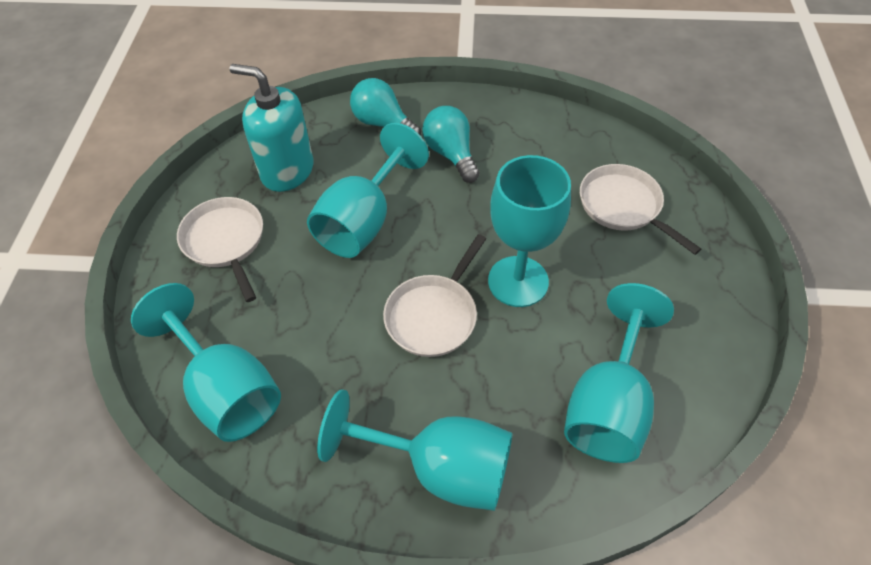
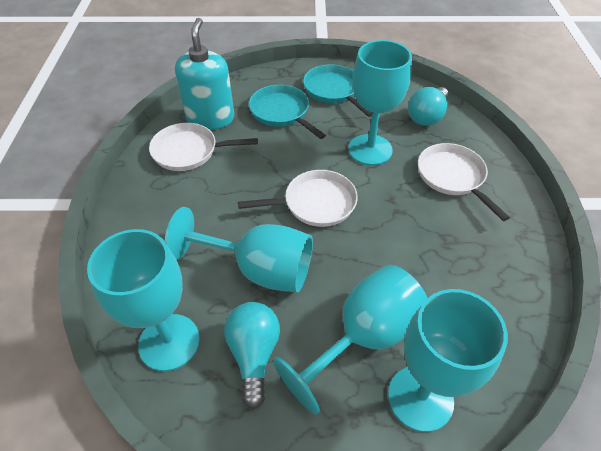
turquoise pan: none = 0 -> [249,85,326,139] [303,64,372,117] = 2

